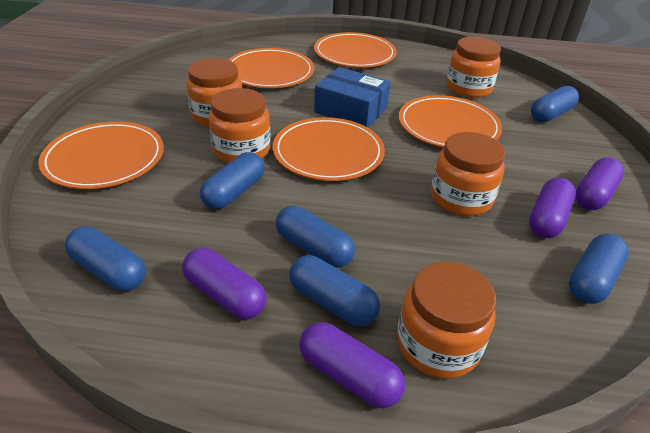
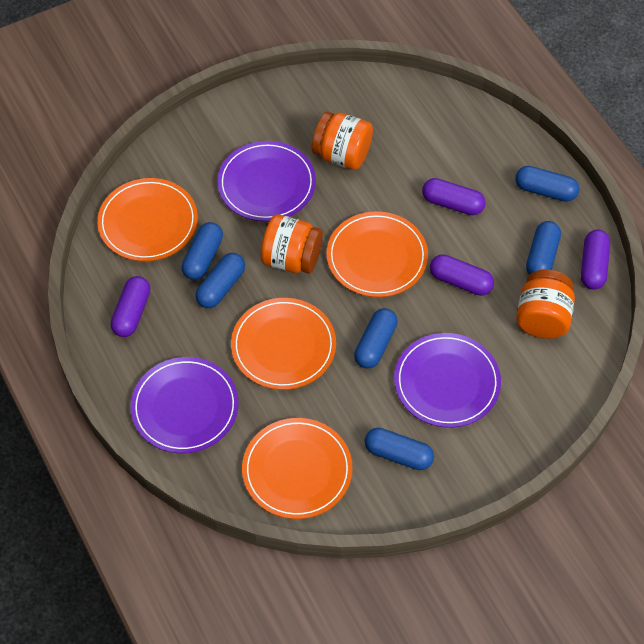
blue box: [314,67,391,127] = 1 -> none = 0
orange jar: [186,58,242,127] [209,88,270,163] [397,262,496,379] [431,132,505,216] [446,37,501,98] = 5 -> [261,214,323,274] [312,111,373,170] [516,270,575,339] = 3
orange plate: [38,121,164,189] [228,48,314,88] [272,117,385,181] [314,32,397,67] [399,95,502,148] = 5 -> [97,178,198,261] [231,298,336,390] [242,418,352,519] [326,211,428,297] = 4
purple plate: none = 0 -> [130,357,239,453] [217,141,316,222] [394,333,501,428] = 3

